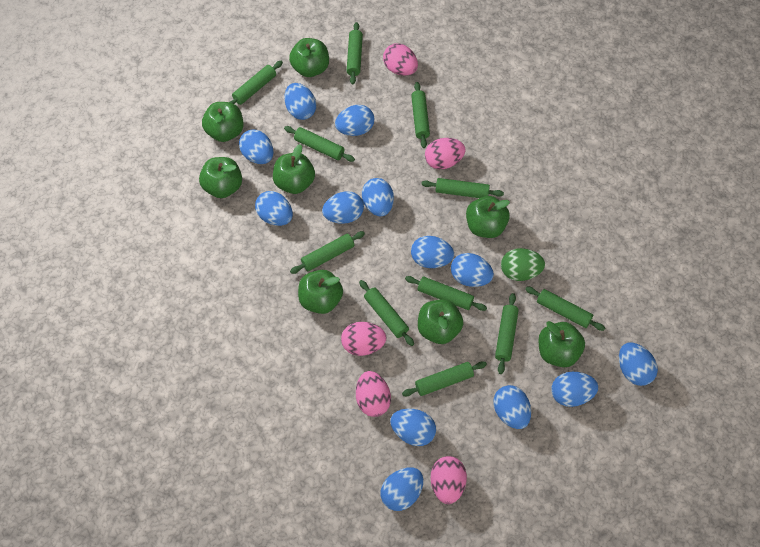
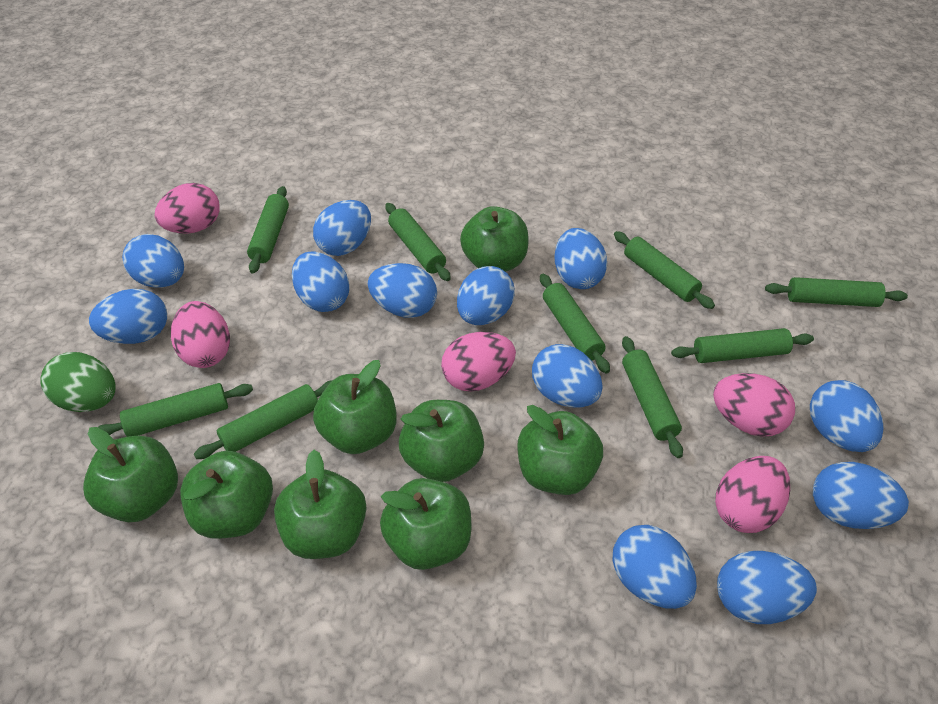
blue egg: [239,129,273,164] [255,191,293,226] [284,83,316,120] [322,191,364,224] [335,105,374,136] [362,178,394,216] [381,467,423,511] [390,409,436,446] [411,236,454,268] [451,253,494,287] [493,385,531,429] [551,372,598,407] [619,343,658,386] = 13 -> [89,289,167,344] [122,234,184,288] [292,251,349,312] [313,200,371,256] [368,263,437,318] [457,266,515,325] [532,344,602,407] [554,228,607,289] [612,525,697,609] [717,551,817,624] [810,380,884,452] [813,462,909,529] = 12
green rolling pin: [230,61,283,105] [284,126,355,162] [290,231,365,274] [347,22,363,84] [359,280,414,346] [402,361,487,396] [405,276,487,311] [411,82,430,148] [421,178,504,198] [495,293,519,374] [525,287,605,331] = 11 -> [98,383,253,437] [194,380,332,459] [247,186,289,274] [385,203,451,281] [540,274,610,374] [614,231,715,309] [622,336,683,458] [671,328,814,363] [765,277,908,307] = 9

